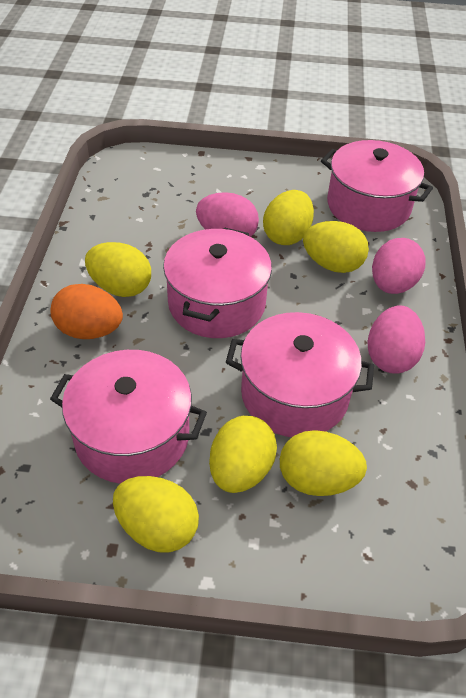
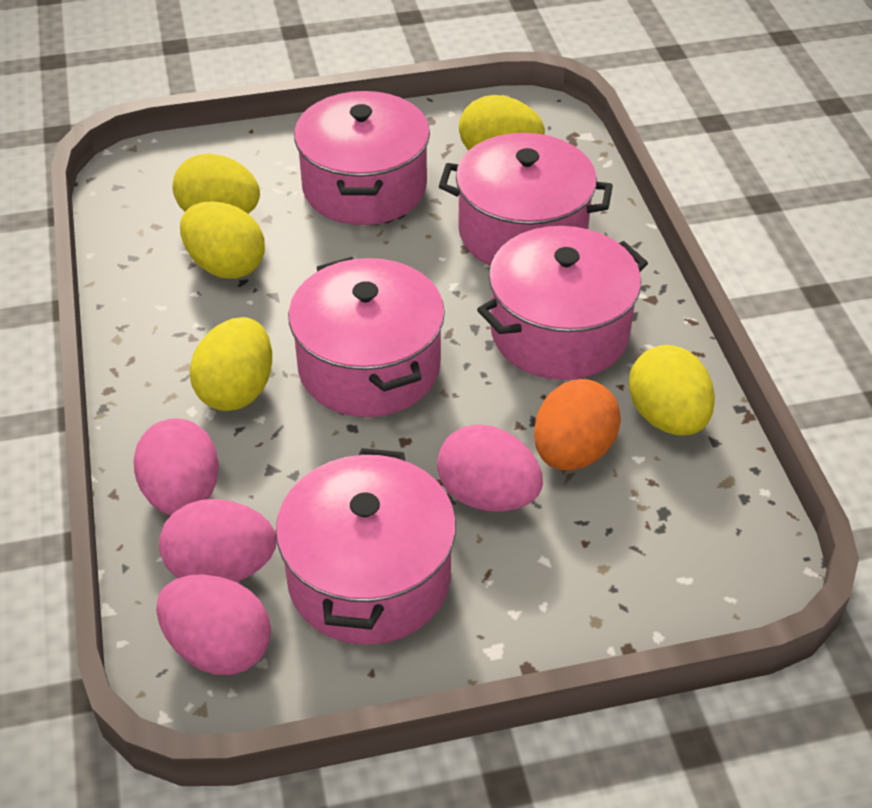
pink egg: [196,192,259,237] [367,305,425,374] [372,238,425,294] = 3 -> [133,418,219,515] [156,574,271,675] [159,499,276,582] [437,425,543,511] = 4
pink pot: [50,350,207,484] [163,227,272,338] [226,312,374,437] [321,140,433,232] = 4 -> [276,448,456,645] [288,257,445,417] [294,91,430,225] [439,133,613,266] [477,226,648,380] = 5
yellow egg: [85,242,151,297] [113,476,199,553] [209,416,277,493] [263,190,314,245] [280,430,367,496] [303,221,369,273] = 6 -> [173,153,260,214] [180,201,265,279] [189,317,272,411] [459,95,545,151] [629,345,715,436] = 5

